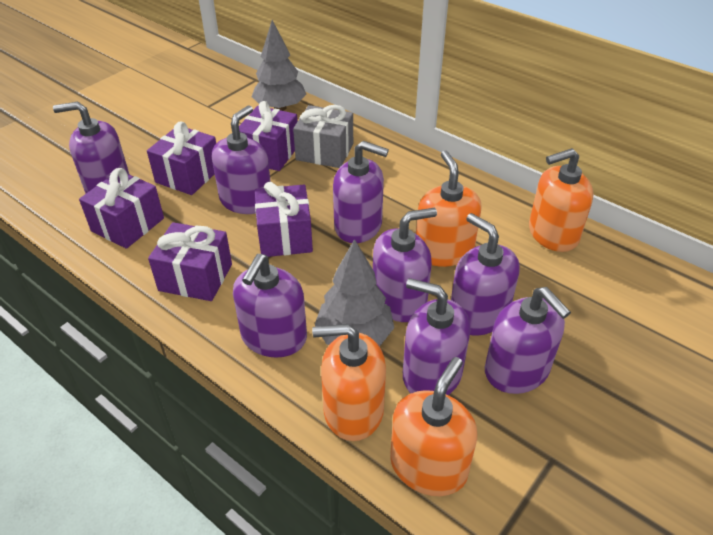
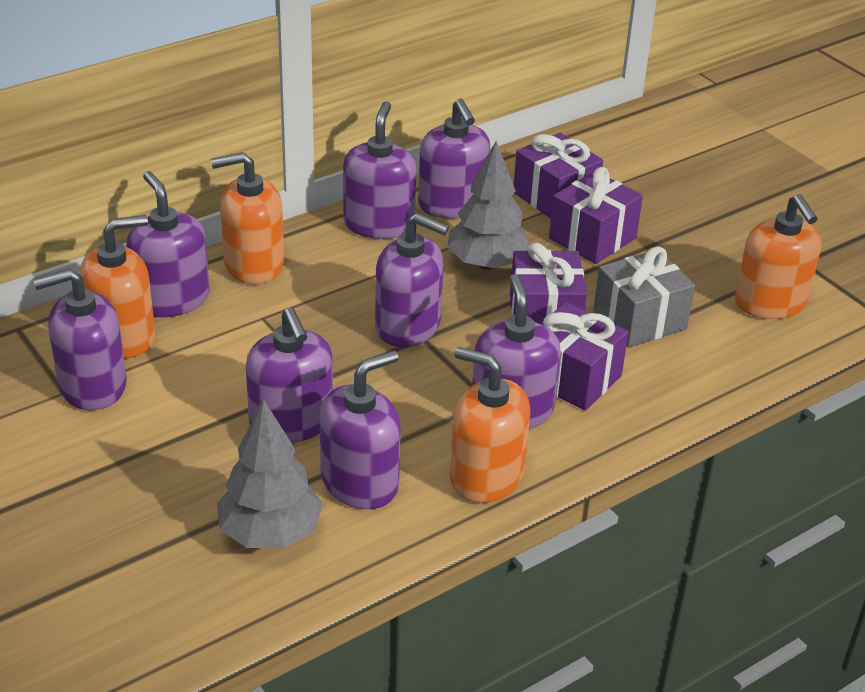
purple gift: [79,168,164,249] [147,121,216,195] [148,222,232,301] [239,101,298,171] [255,182,313,257] = 5 -> [510,243,587,324] [514,133,603,218] [540,302,628,411] [549,167,643,264] = 4

